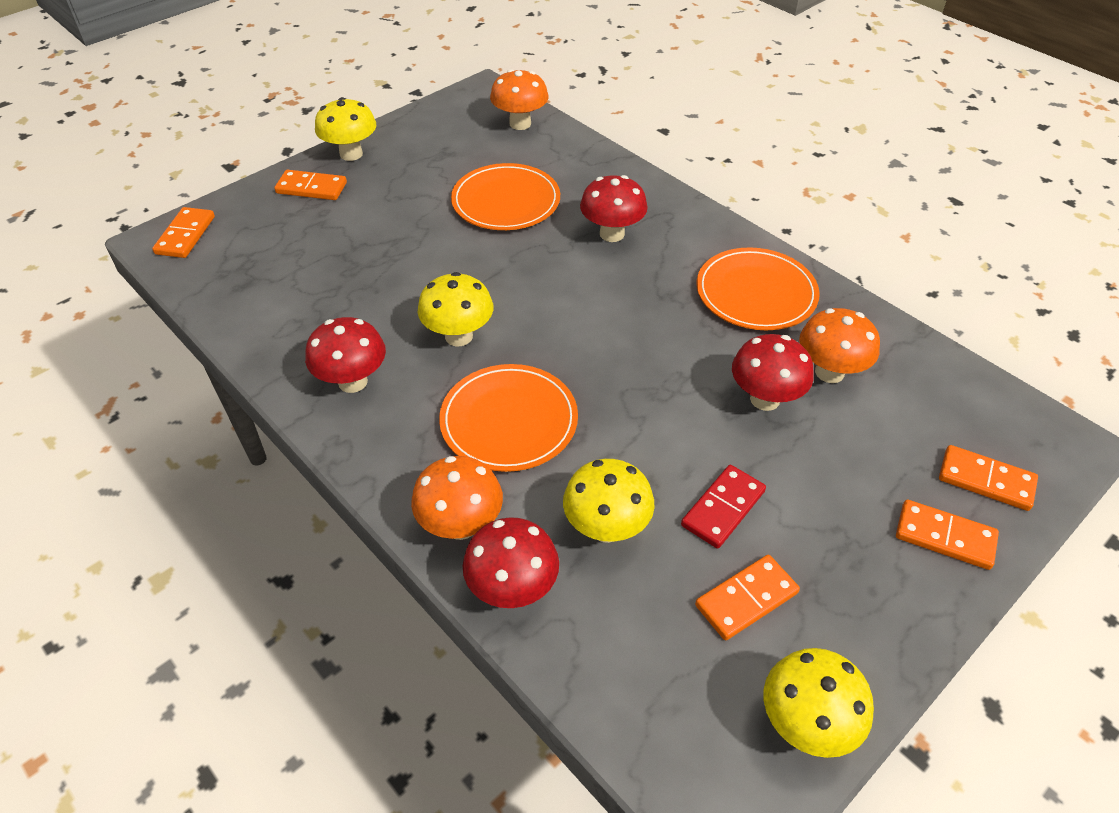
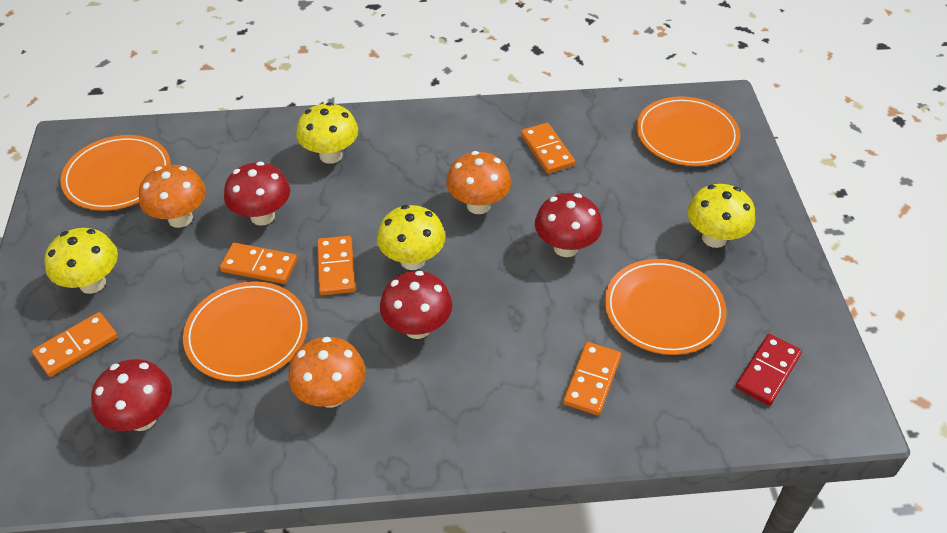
orange plate: [439,364,578,472] [451,163,560,230] [697,247,820,330] = 3 -> [60,135,171,211] [183,281,308,382] [605,259,726,355] [636,96,740,166] = 4

